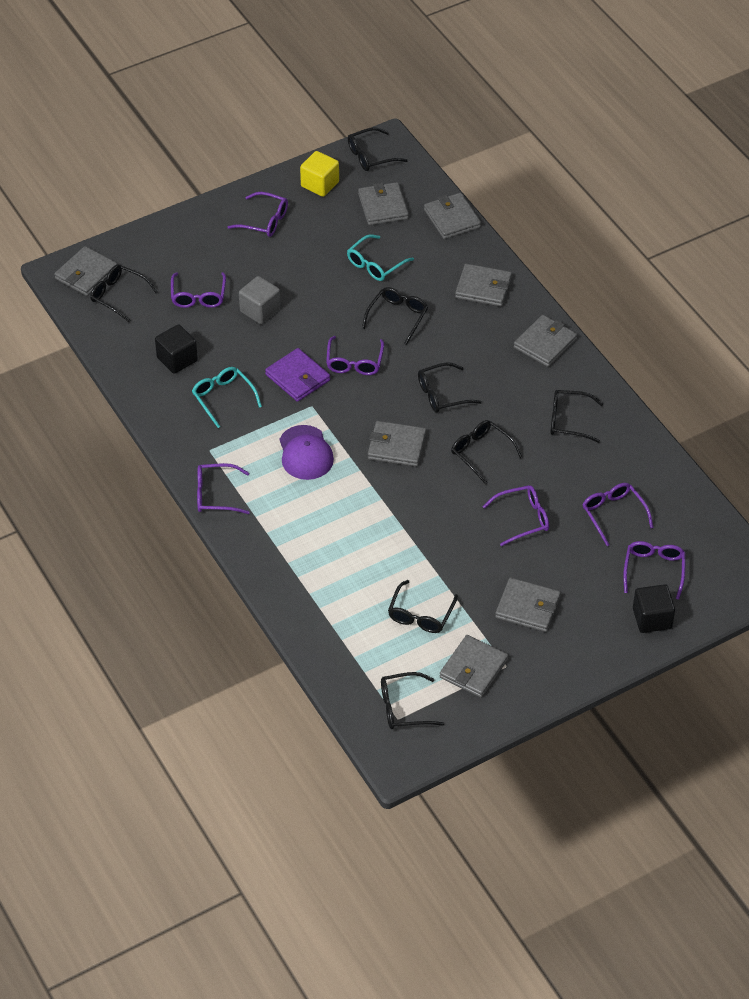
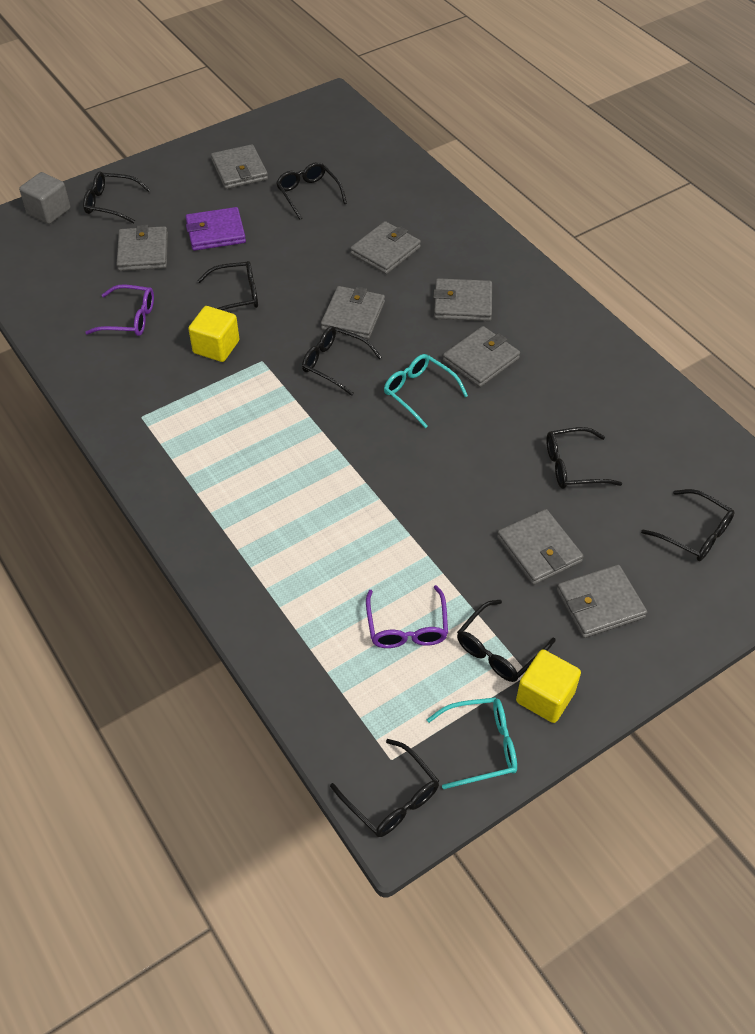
black cube: [155,324,198,374] [633,584,675,633] = 2 -> none = 0
purple cap: [279,425,334,480] = 1 -> none = 0
purple glasses: [171,272,226,308] [197,463,250,514] [228,192,288,237] [326,336,384,375] [483,485,549,546] [582,483,654,546] [623,541,686,600] = 7 -> [85,285,154,336] [366,585,448,648] = 2
yellow cube: [300,151,339,197] = 1 -> [188,306,239,362] [516,649,581,723] = 2

